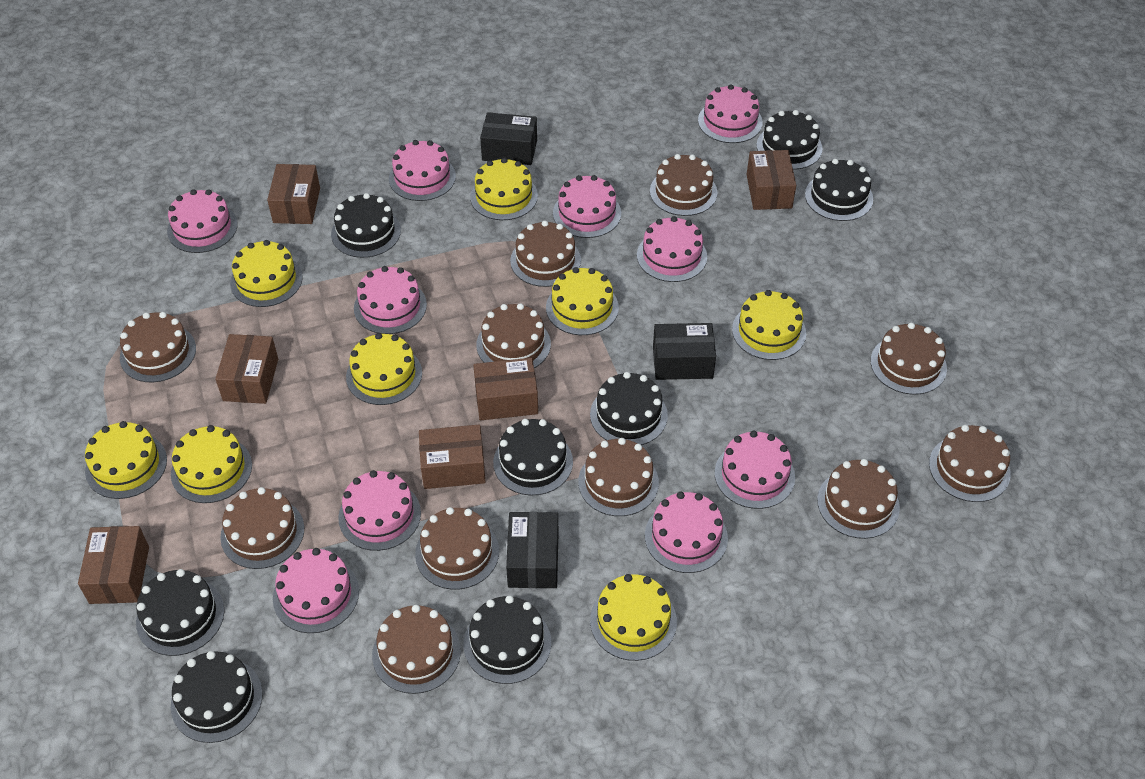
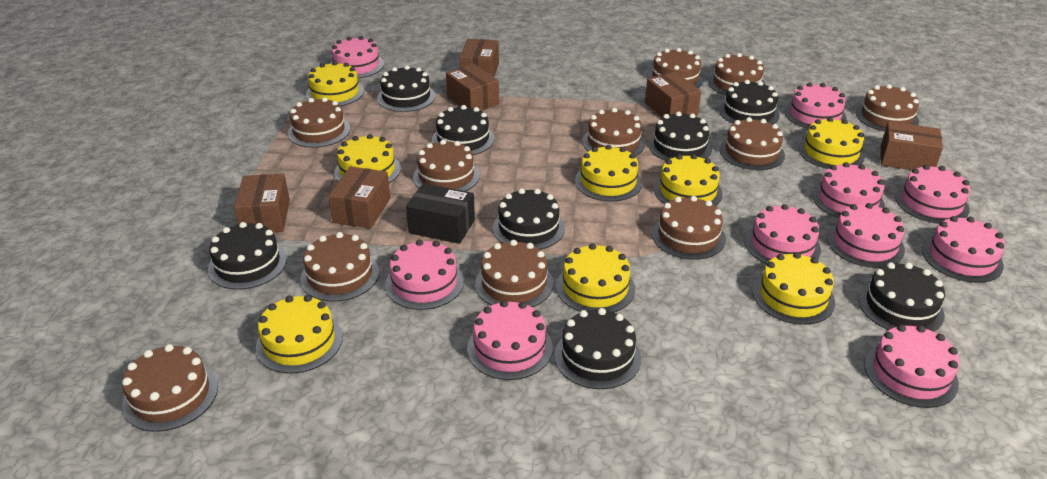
black box: [480,112,537,165] [506,512,558,588] [653,323,716,380] = 3 -> [406,183,475,244] = 1

